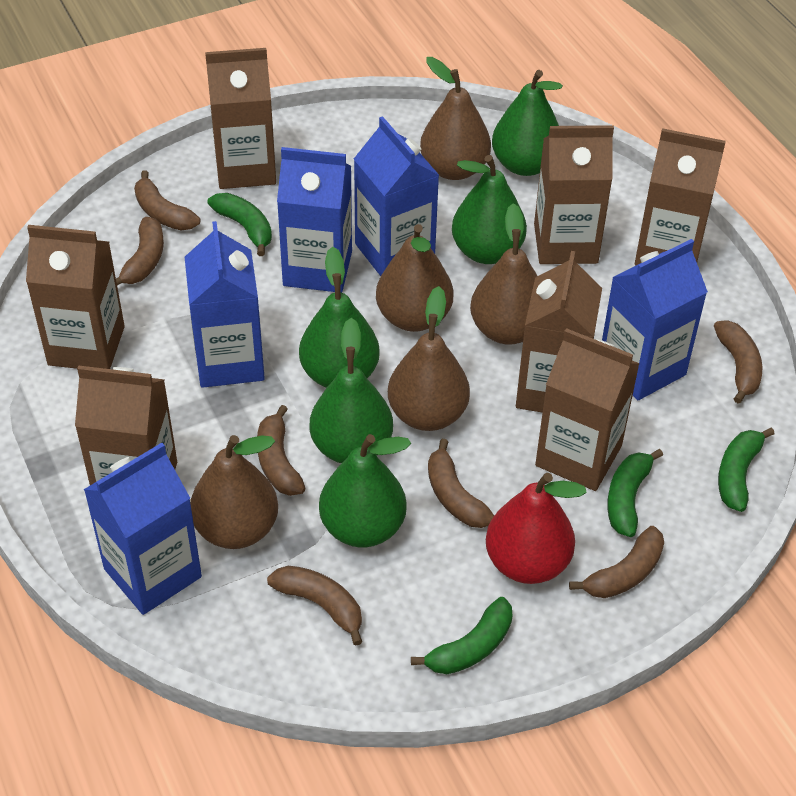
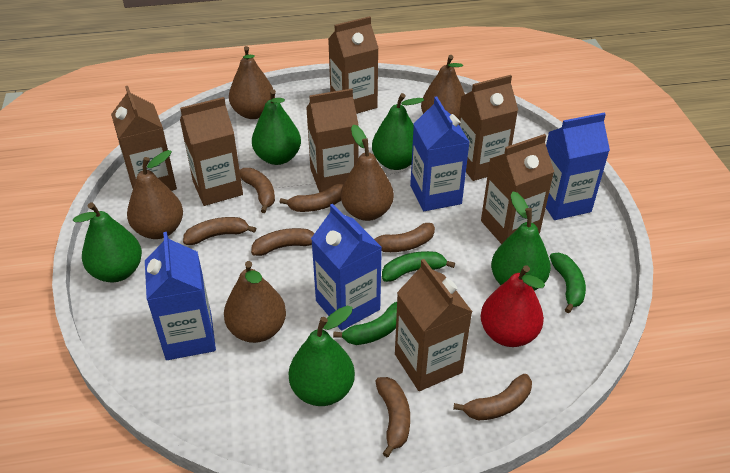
blue carton: [84,443,202,615] [185,221,265,388] [277,147,352,293] [354,116,439,276] [602,239,708,400] = 5 -> [145,232,216,360] [311,204,382,331] [410,97,470,211] [546,113,610,220] = 4
green banana: [207,193,272,256] [411,597,513,674] [607,449,663,537] [718,428,775,512] = 4 -> [333,302,397,345] [382,251,455,282] [549,253,586,313] = 3

